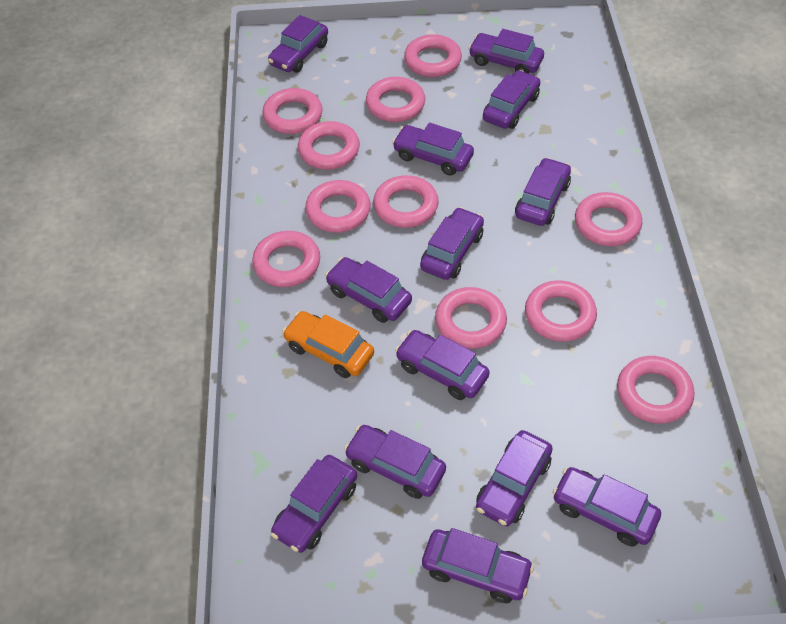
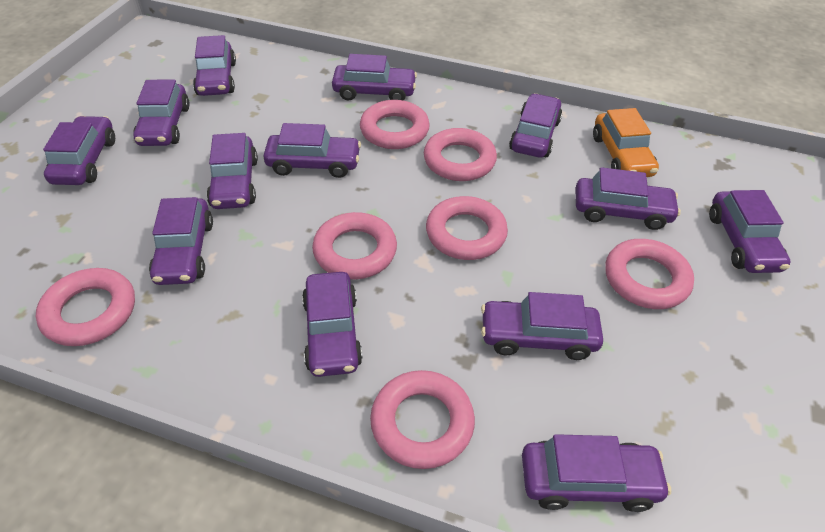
pink ring: [252,231,320,287] [262,88,323,134] [298,121,360,170] [305,180,371,233] [366,77,425,122] [373,175,439,228] [404,34,462,77] [435,287,507,349] [525,280,597,342] [575,192,642,246] [617,356,694,424] = 11 -> [36,268,135,346] [312,212,397,279] [360,100,430,149] [370,370,475,469] [424,128,497,181] [426,196,508,260] [605,239,694,309] = 7

